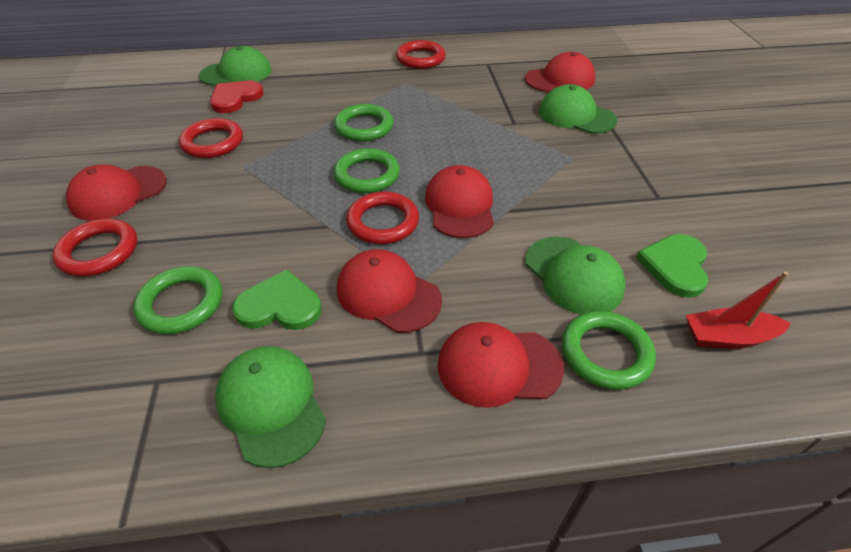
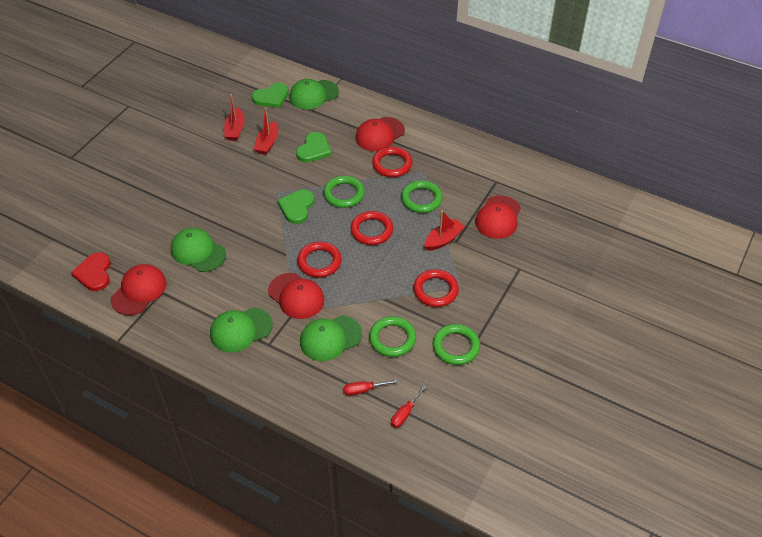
green heart: [232,270,321,330] [636,234,708,298] = 2 -> [252,83,289,108] [277,189,315,224] [296,132,332,162] = 3
red boat: [686,272,791,349] = 1 -> [224,94,245,141] [254,107,278,155] [424,211,465,251] = 3
red cap: [66,165,167,221] [337,249,442,333] [425,165,494,238] [438,322,564,408] [525,52,596,92] = 5 -> [111,264,166,315] [268,273,325,319] [356,117,405,151] [475,195,521,239] = 4
red screwdriver: none = 0 -> [344,379,398,396] [391,386,427,428] = 2

